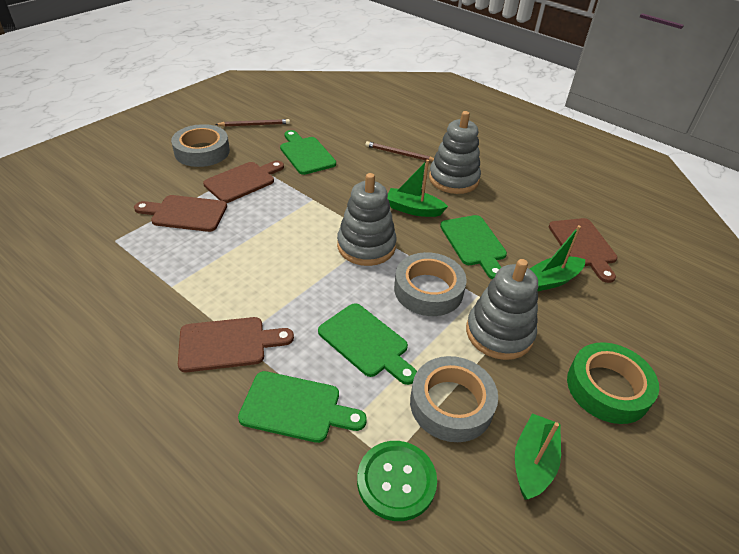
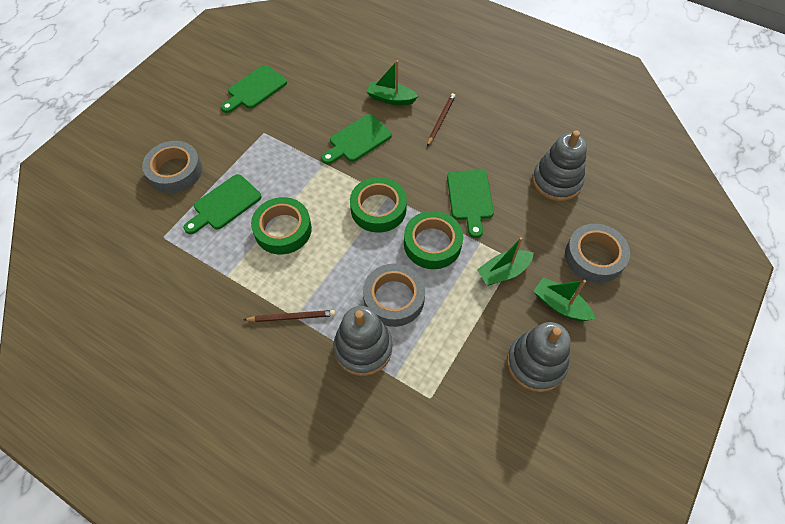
brown cutting board: [134,195,227,232] [178,317,294,372] [203,161,284,203] [549,218,618,283] = 4 -> none = 0
green button: [357,441,437,521] = 1 -> none = 0
green tape: [567,342,659,424] = 1 -> [251,197,312,254] [350,177,407,233] [404,211,463,269] = 3

